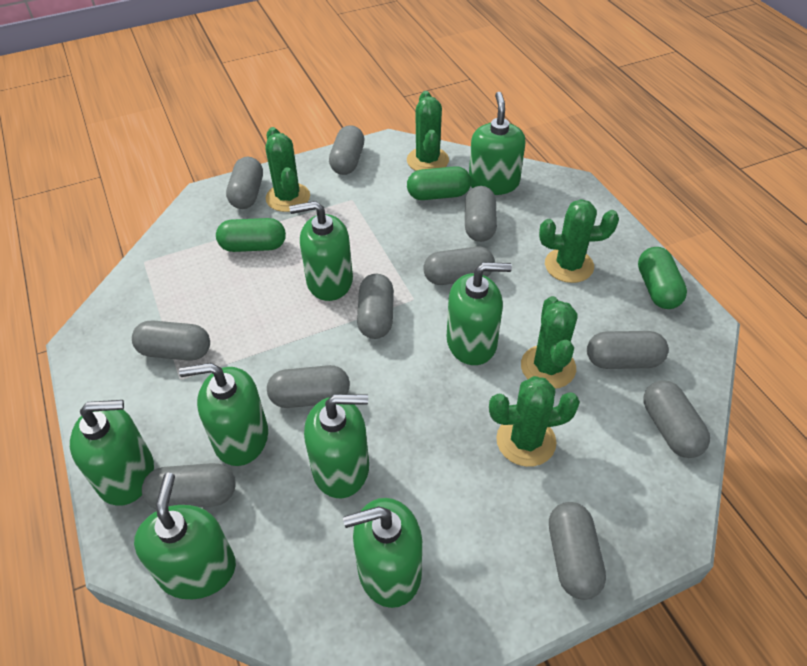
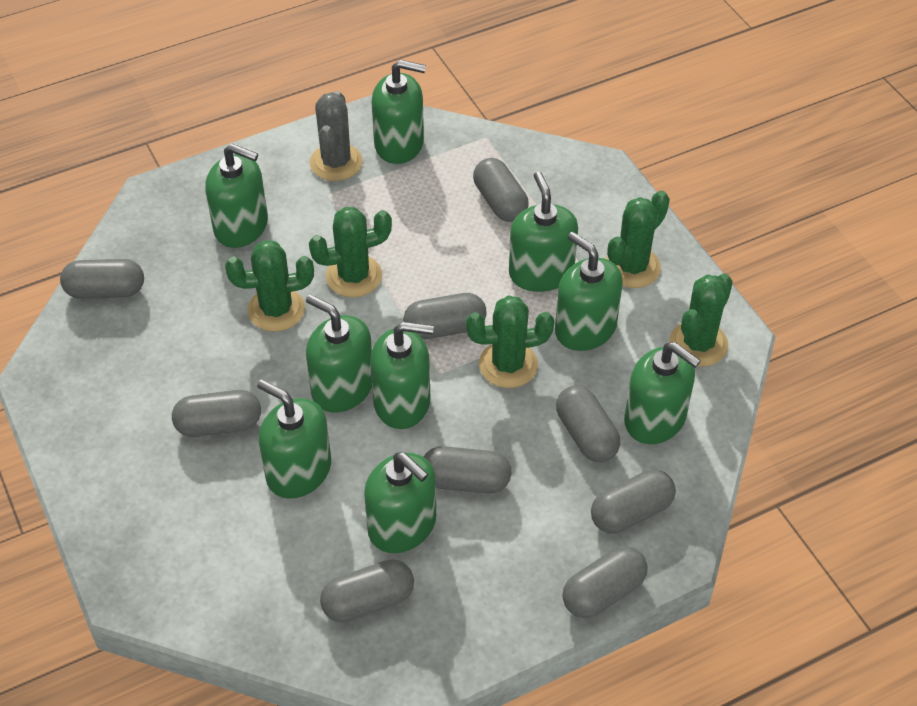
green capsule: [216,218,286,252] [407,166,471,200] [638,247,687,309] = 3 -> none = 0
green soap dispenser: [70,400,154,506] [134,473,236,599] [179,363,268,466] [289,201,353,301] [304,394,369,498] [343,498,422,608] [447,262,512,365] [469,92,525,195] = 8 -> [205,144,268,248] [257,379,331,499] [306,294,372,412] [364,452,436,553] [370,322,434,429] [372,60,426,164] [509,171,578,292] [555,232,623,351] [624,342,701,444] = 9
grey cactus: none = 0 -> [310,91,363,181] = 1
grey capsule: [132,320,210,361] [142,463,235,509] [226,157,263,209] [267,365,350,408] [329,125,365,175] [357,274,394,339] [423,247,495,285] [465,186,497,242] [549,502,606,600] [587,331,669,369] [643,380,710,458] = 11 -> [60,259,144,299] [172,390,261,437] [320,559,414,622] [403,293,487,339] [424,446,512,493] [473,158,528,222] [556,385,620,462] [562,546,648,618] [591,469,676,534] = 9

